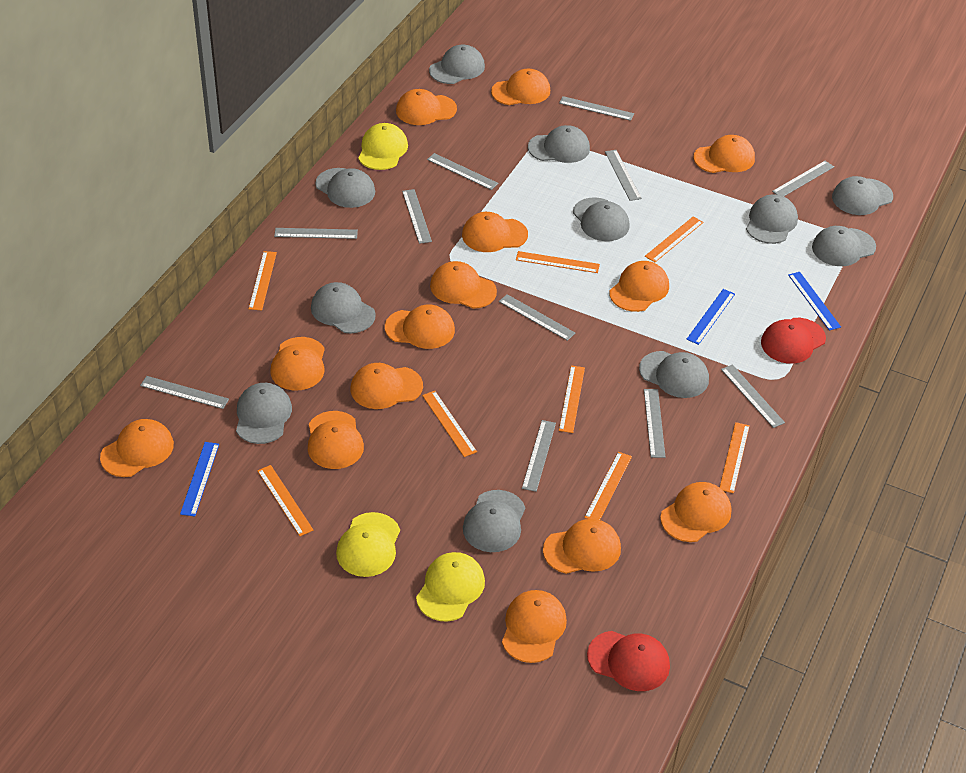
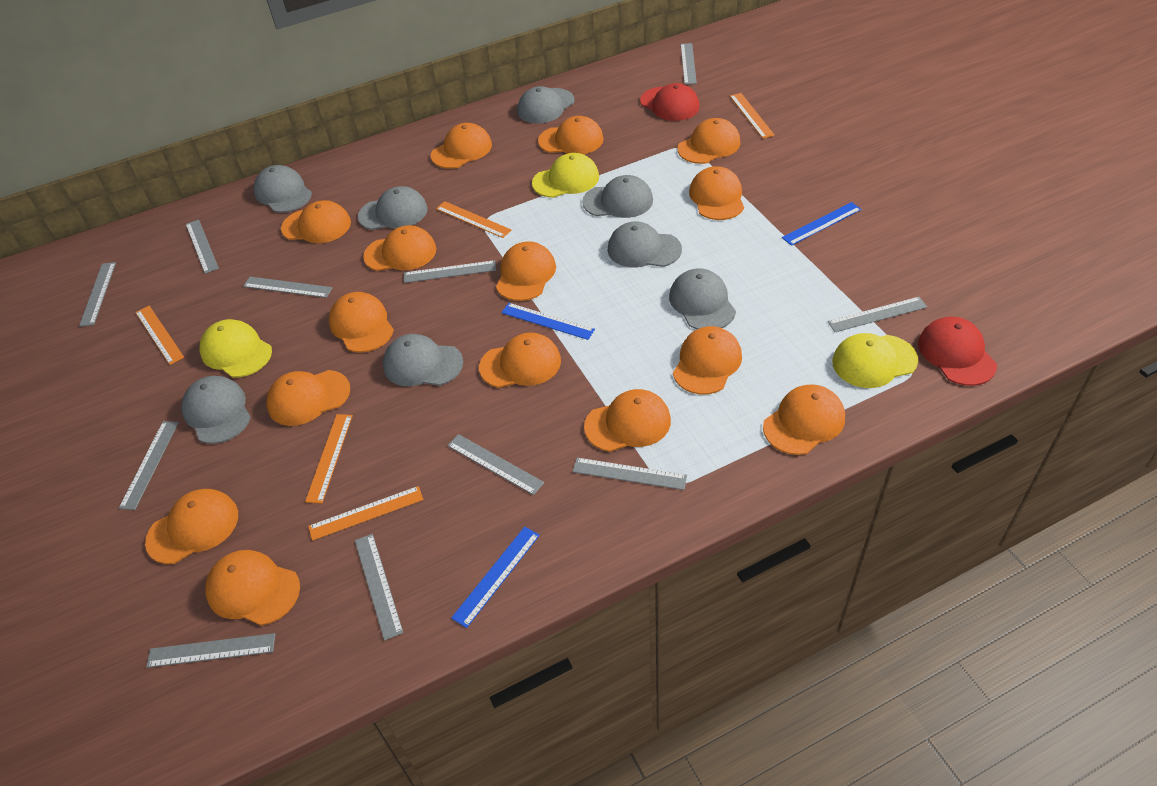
grey cap: [236,383,292,444] [311,282,376,333] [315,168,375,208] [429,45,485,84] [463,490,525,552] [528,125,590,163] [573,198,630,241] [639,351,709,398] [746,194,798,244] [812,226,876,266] [832,176,893,215] = 11 -> [181,376,251,444] [253,165,312,213] [358,186,428,230] [383,334,463,386] [517,86,575,123] [582,175,653,218] [608,222,682,267] [669,269,736,329] = 8
orange cap: [100,419,174,477] [270,337,325,390] [308,411,364,469] [350,363,423,409] [385,305,455,349] [396,89,457,125] [430,261,497,309] [462,212,528,252] [491,69,550,105] [502,590,567,663] [543,519,621,574] [609,261,669,312] [660,482,731,542] [693,135,755,173] = 14 -> [145,489,238,564] [205,550,300,626] [266,370,350,426] [281,200,351,243] [329,292,394,353] [363,225,436,271] [431,123,492,169] [479,332,561,388] [496,241,556,301] [538,116,604,154] [584,389,671,452] [673,326,742,395] [678,118,741,164] [689,166,744,220] [763,384,845,455] = 15
orange ruler: [249,251,277,310] [257,465,313,536] [422,391,477,457] [516,251,600,273] [559,365,585,433] [584,452,632,520] [645,216,703,262] [720,422,750,493] = 8 -> [135,306,184,365] [305,414,353,504] [308,486,424,541] [436,201,511,238] [730,93,775,139] = 5

